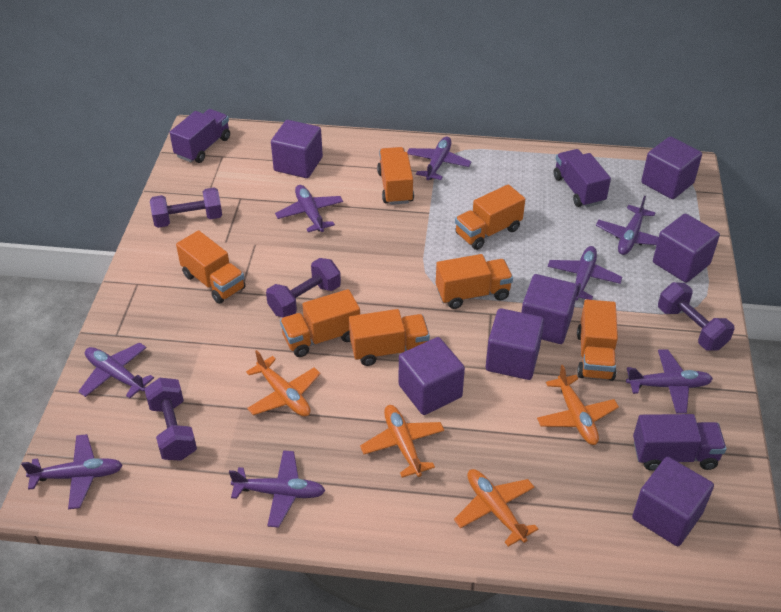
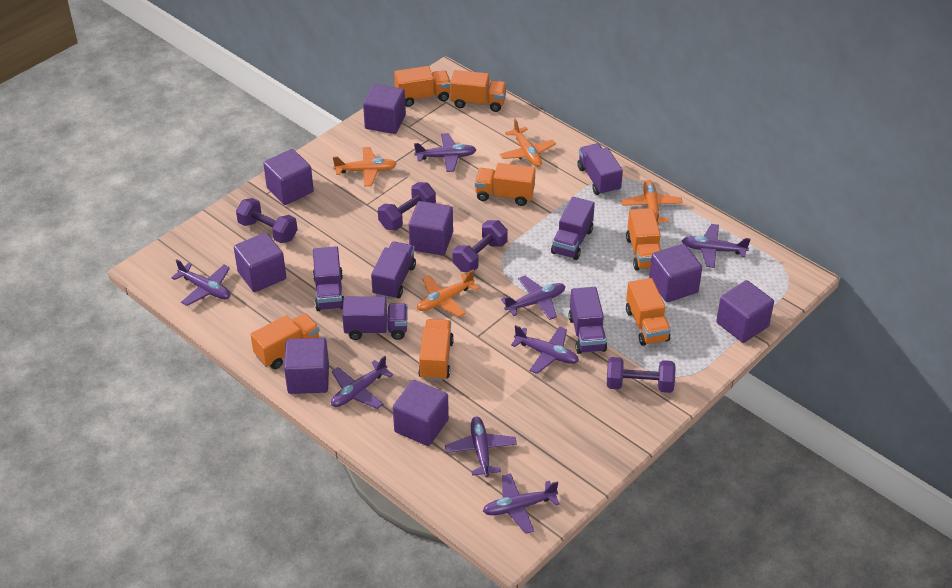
purple cube: [271,120,323,178] [399,337,465,415] [486,308,544,380] [521,274,578,344] [632,457,714,546] [641,136,702,199] [653,214,720,283] = 7 -> [234,232,286,292] [263,149,314,205] [284,338,329,394] [363,84,406,134] [393,380,449,446] [409,201,453,255] [649,244,702,302] [716,280,774,343] = 8
purple truck: [170,109,230,163] [554,149,611,207] [633,414,726,471] = 3 -> [313,246,344,311] [342,296,408,340] [371,241,416,300] [551,196,595,260] [568,287,607,354] [577,143,623,195] = 6

